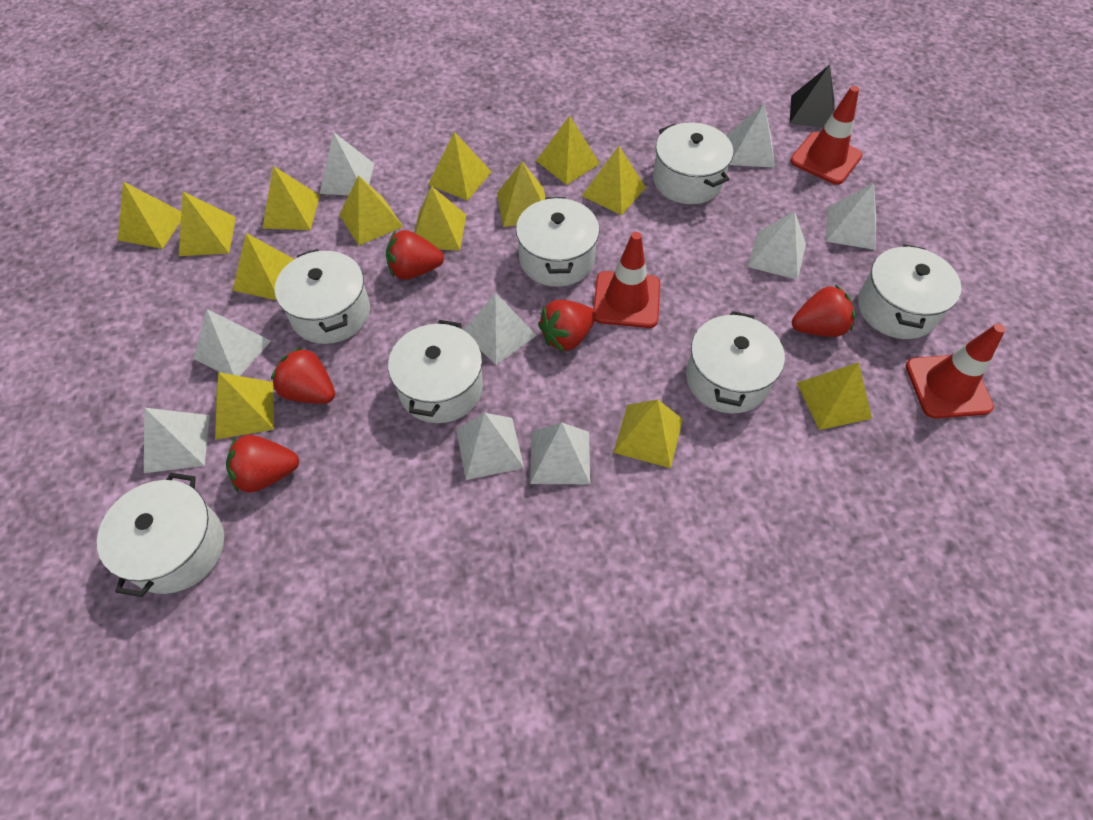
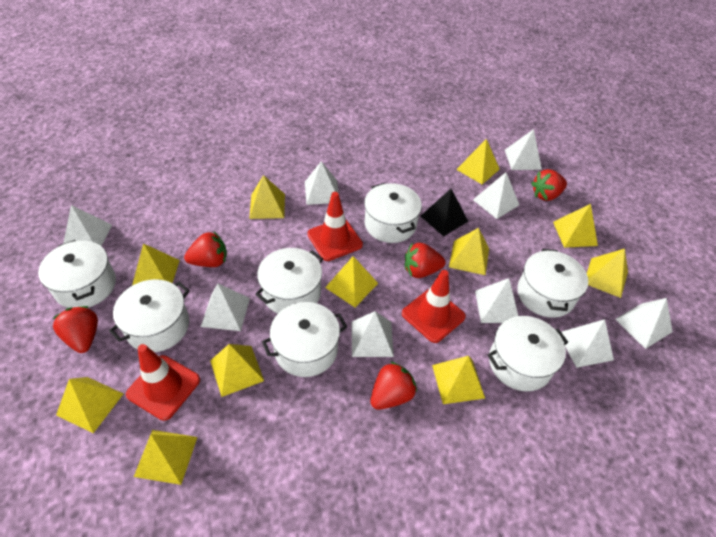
yellow pyramid: [118,181,181,249] [179,192,236,256] [215,372,274,440] [233,233,294,300] [262,166,320,230] [339,175,403,245] [414,186,466,251] [428,132,492,201] [497,161,546,227] [536,116,600,185] [582,146,646,215] [613,399,683,468] [797,362,872,430] = 13 -> [56,377,123,433] [132,243,180,286] [134,430,197,485] [210,344,264,397] [249,175,285,219] [325,256,378,307] [432,356,485,404] [449,228,489,275] [456,139,500,184] [553,204,598,248] [587,249,628,298] = 11

